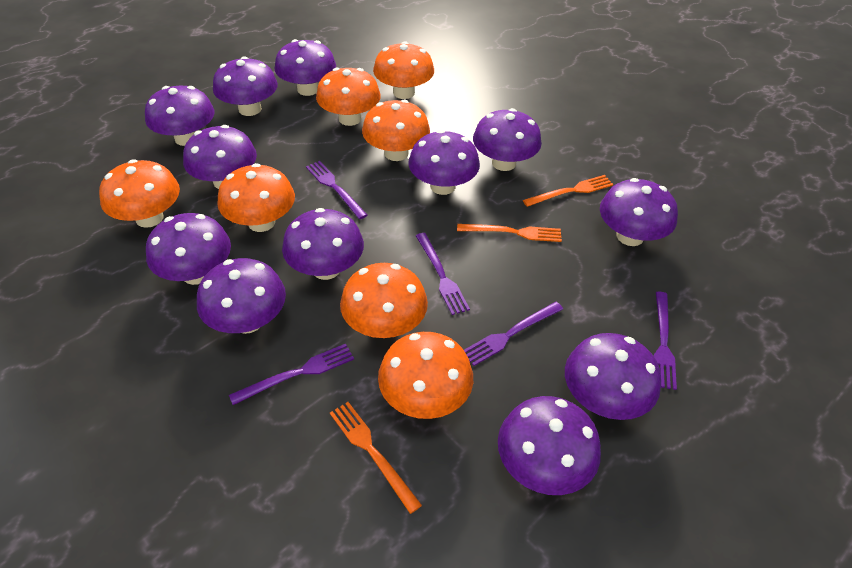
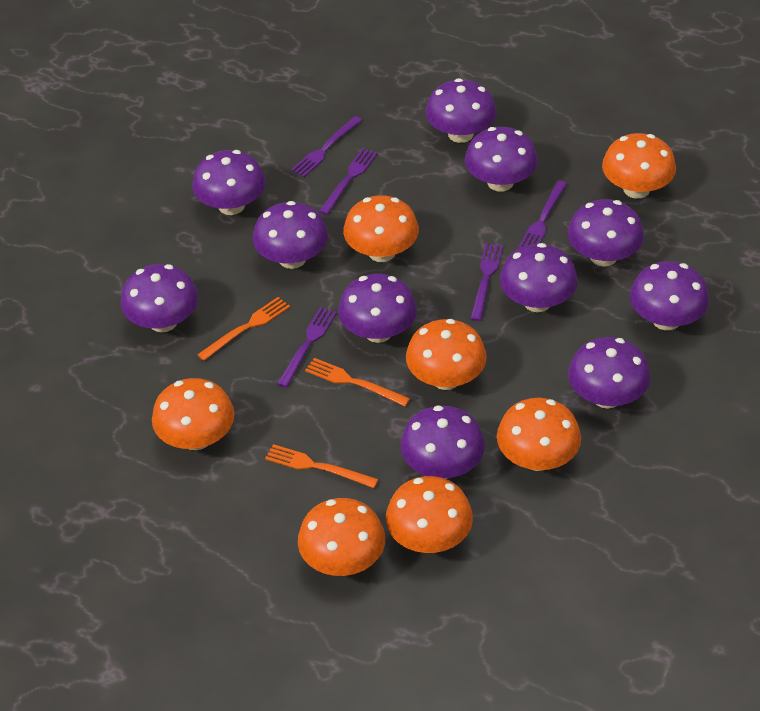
purple mushroom: [145,86,214,146] [146,213,231,285] [183,125,257,189] [197,258,286,334] [213,56,278,116] [274,39,336,96] [282,208,364,280] [408,130,480,195] [473,108,542,171] [498,396,601,495] [565,333,661,420] [600,178,678,246] = 12 -> [121,264,199,332] [192,150,266,215] [253,201,328,269] [338,274,417,343] [400,405,485,479] [426,78,496,143] [465,127,538,192] [500,243,578,312] [568,199,644,267] [568,337,650,409] [630,261,709,330] = 11

